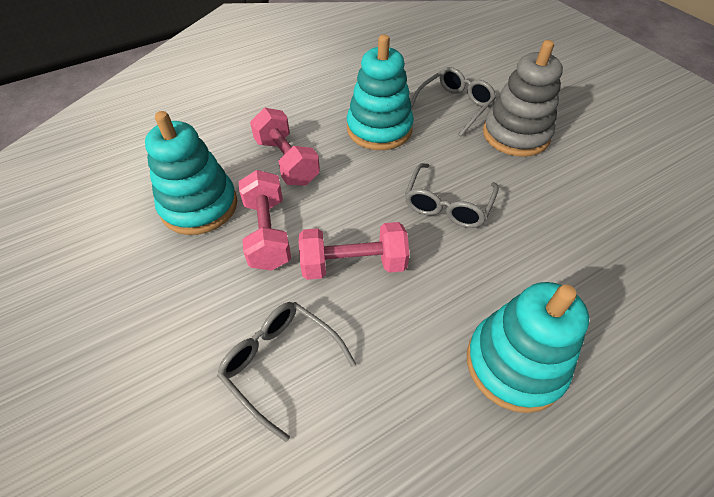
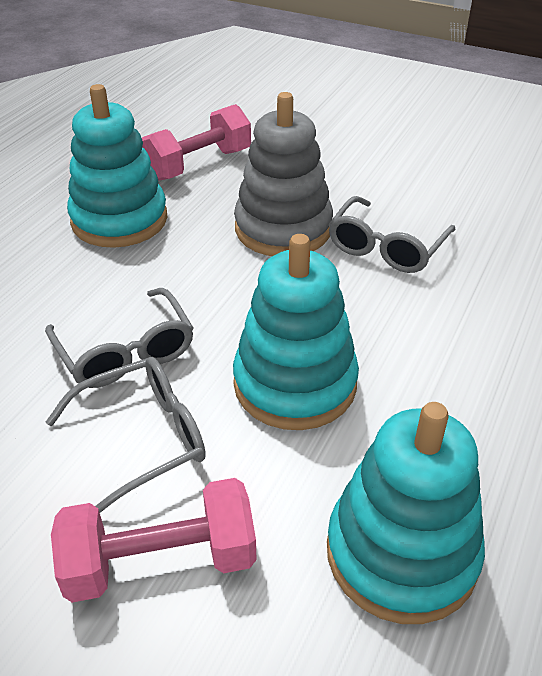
pink dumbbell: [239,170,291,271] [250,108,320,186] [299,222,410,280] = 3 -> [51,478,256,603] [142,104,251,181] = 2

